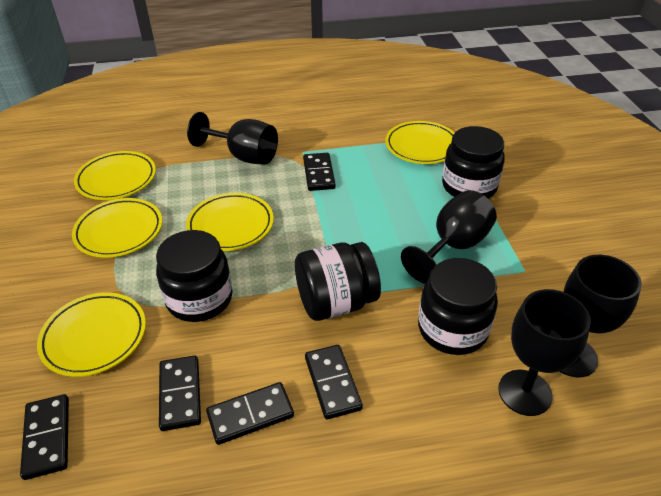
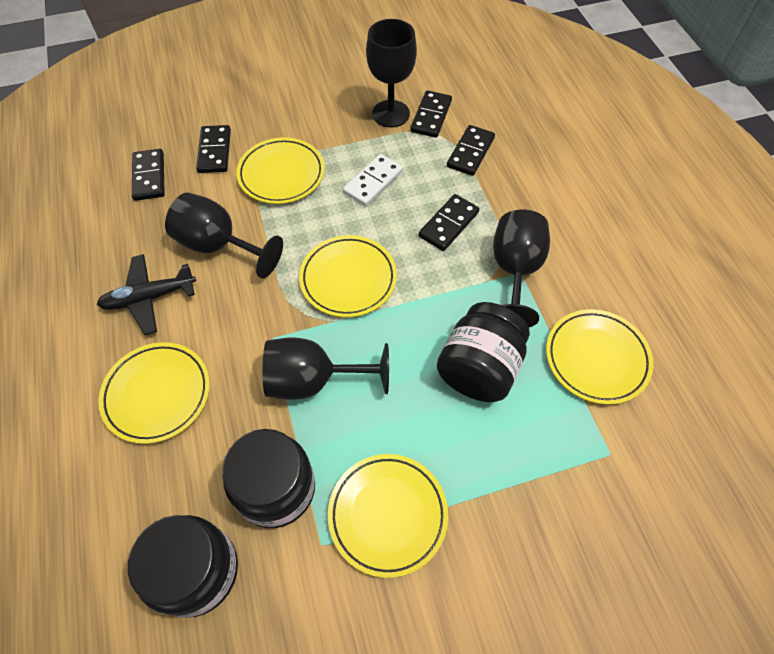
black jar: [156,230,233,322] [295,242,381,321] [418,258,498,355] [442,126,505,199] = 4 -> [128,515,238,618] [222,429,315,528] [437,302,530,402] = 3
black plane: none = 0 -> [97,254,196,335] = 1
white domino: none = 0 -> [343,154,403,207] = 1

